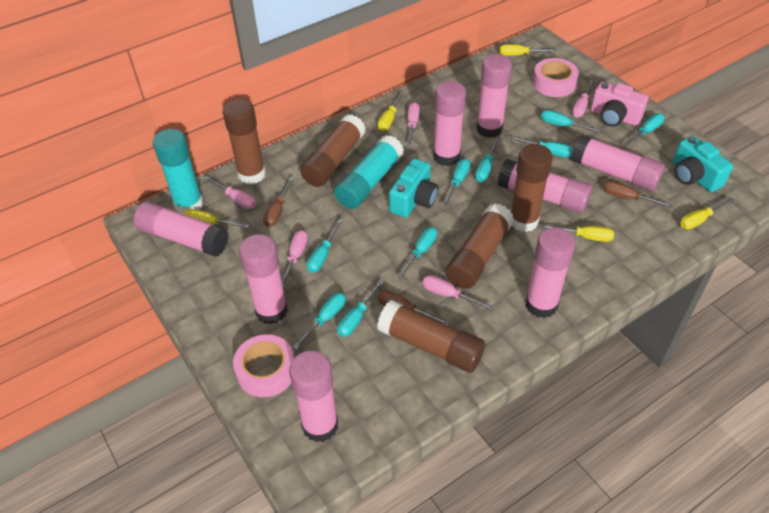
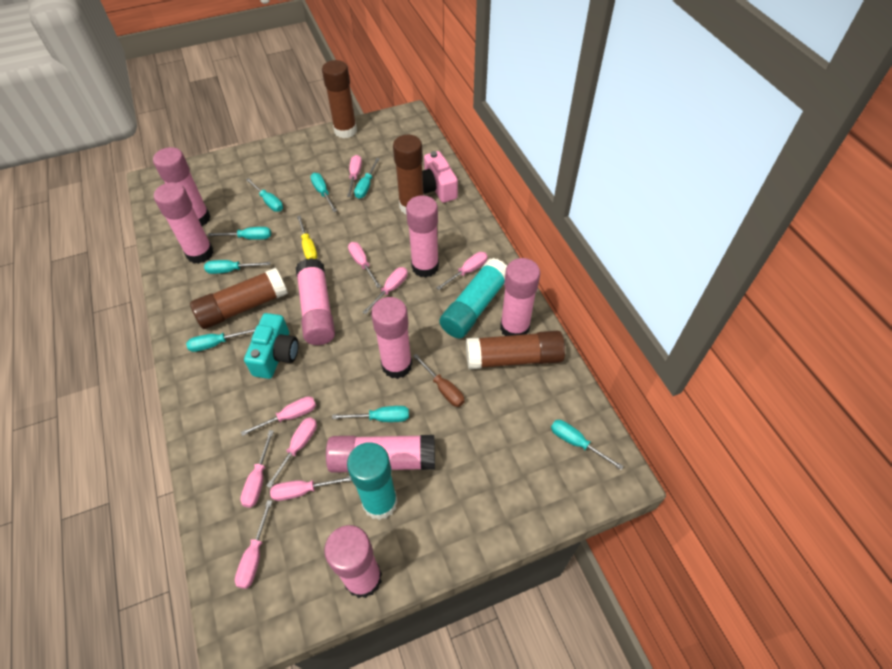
brown glue stick: [223,99,266,185] [300,114,366,187] [377,300,485,373] [446,203,514,289] [510,144,553,232] = 5 -> [190,268,288,329] [322,60,357,138] [393,135,424,214] [466,331,565,369] = 4
brown screwdriver: [263,177,294,227] [378,290,449,325] [604,181,673,208] = 3 -> [413,354,464,407] = 1
pink screwdriver: [204,176,256,209] [282,230,308,288] [407,102,420,146] [422,275,494,310] [572,80,595,118] = 5 -> [235,500,272,589] [240,430,274,508] [241,396,316,436] [266,417,317,488] [270,476,352,501] [347,155,362,197] [348,242,381,288] [362,267,408,314] [436,252,488,290] = 9
pink tape: [233,334,294,397] [533,58,579,97] = 2 -> none = 0
turquoise camera: [389,159,438,218] [673,136,733,192] = 2 -> [244,313,299,379] = 1
turquoise screwdriver: [293,293,346,350] [307,219,343,273] [337,280,384,337] [397,227,437,279] [443,159,470,206] [475,137,500,182] [509,136,573,158] [541,110,603,133] [623,113,665,146] = 9 -> [186,328,256,352] [204,260,271,274] [208,227,271,240] [246,178,283,212] [310,173,337,212] [332,406,409,422] [354,158,380,199] [551,420,624,470] = 8
yellow screwdriver: [183,209,249,228] [378,91,404,131] [500,44,556,56] [541,225,614,242] [680,197,735,229] = 5 -> [297,215,317,259] = 1

